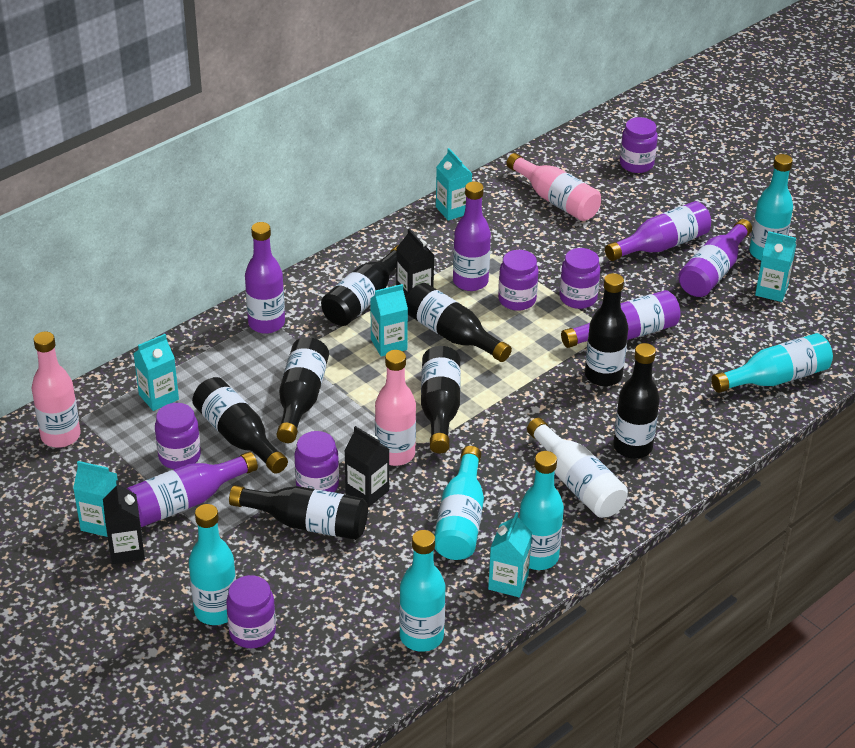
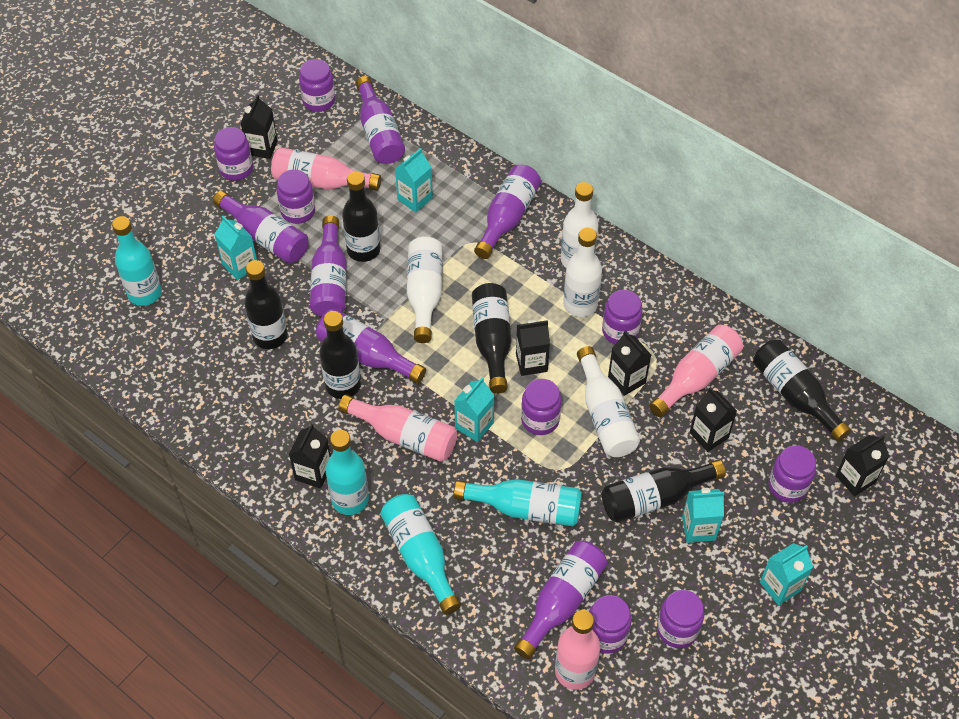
black bottle: [192,377,288,474] [229,485,368,540] [277,337,329,443] [321,245,398,326] [406,283,512,362] [421,346,461,453] [585,273,628,386] [613,343,660,459] = 8 -> [244,260,288,349] [319,311,361,399] [342,172,380,262] [472,283,512,394] [602,460,726,523] [753,339,851,441] = 6
black carton: [103,480,145,564] [344,426,389,507] [396,229,434,299] = 3 -> [240,95,278,159] [289,424,331,488] [516,320,550,376] [608,331,651,396] [690,387,737,452] [836,435,889,496] = 6
pink bottle: [32,332,80,448] [375,350,416,466] [506,153,601,221] = 3 -> [271,147,381,191] [338,394,457,462] [555,610,600,690] [649,325,743,417] = 4
purple jar: [155,403,201,469] [226,575,276,648] [294,431,339,492] [498,250,539,311] [559,248,600,309] [620,117,658,173] = 6 -> [214,127,253,181] [277,169,315,224] [299,59,335,112] [521,379,561,435] [589,595,632,654] [602,290,643,344] [657,590,704,648] [769,445,816,503] = 8
turquoise bottle: [189,504,236,625] [399,530,445,652] [434,446,484,560] [519,451,564,570] [711,333,833,393] [749,154,793,261] = 6 -> [112,216,162,306] [325,430,369,515] [380,494,461,615] [454,479,582,526] = 4
turquoise carton: [73,461,118,537] [133,334,179,411] [370,284,408,357] [436,148,472,221] [488,512,532,597] [755,231,796,302] = 6 -> [215,216,257,280] [395,148,433,212] [454,377,495,442] [682,488,725,543] [760,543,813,605] = 5
white bottle: [527,418,628,518] = 1 -> [407,236,443,343] [561,182,599,268] [563,227,602,317] [577,346,640,457] = 4

